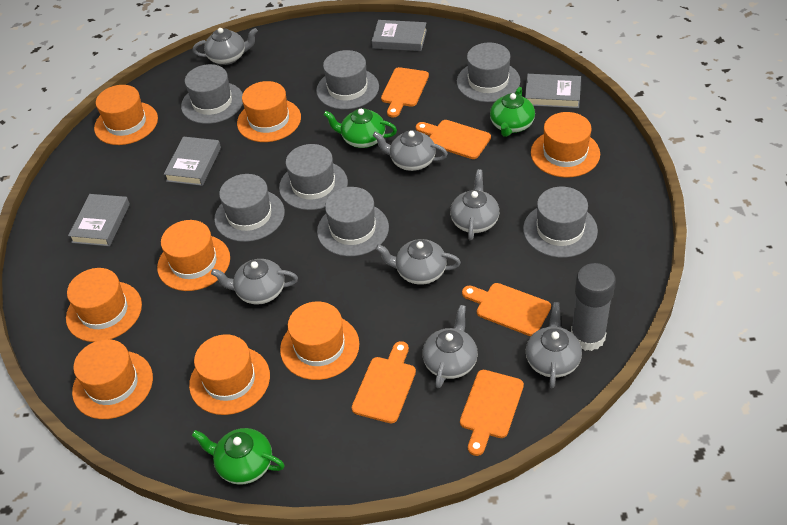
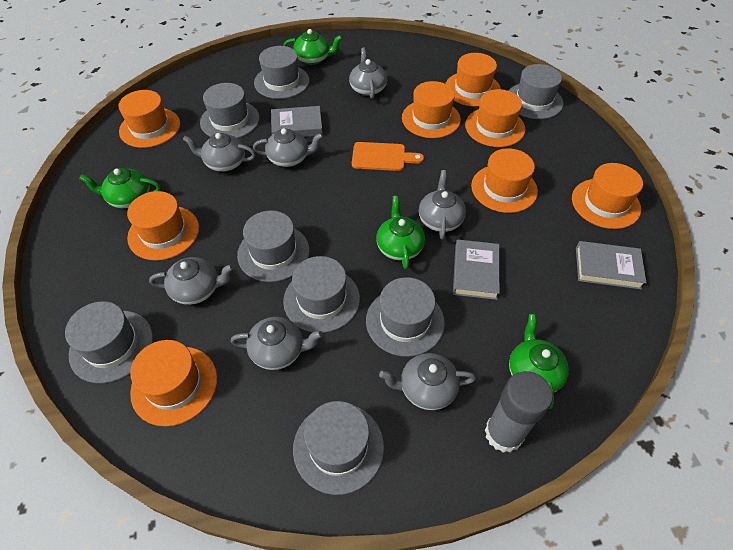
green teapot: [192,428,285,485] [323,108,397,148] [490,87,535,137] = 3 -> [79,168,161,209] [283,29,343,65] [376,196,425,269] [509,314,569,409] = 4
grey book: [68,194,130,246] [164,136,221,186] [372,20,427,51] [525,74,581,108] = 4 -> [271,106,323,137] [453,240,500,300] [576,241,647,290] = 3
grey hat: [181,64,243,124] [214,174,285,242] [279,144,348,210] [316,50,379,110] [317,187,389,257] [457,42,520,102] [523,187,598,258] = 7 -> [65,301,153,383] [200,83,260,138] [237,210,310,282] [254,46,309,99] [283,256,360,333] [293,401,384,495] [366,277,445,357] [508,64,564,119] = 8
orange cutting board: [352,341,416,423] [381,67,429,118] [416,120,491,159] [460,370,524,456] [462,283,551,336] = 5 -> [352,142,424,171] = 1

